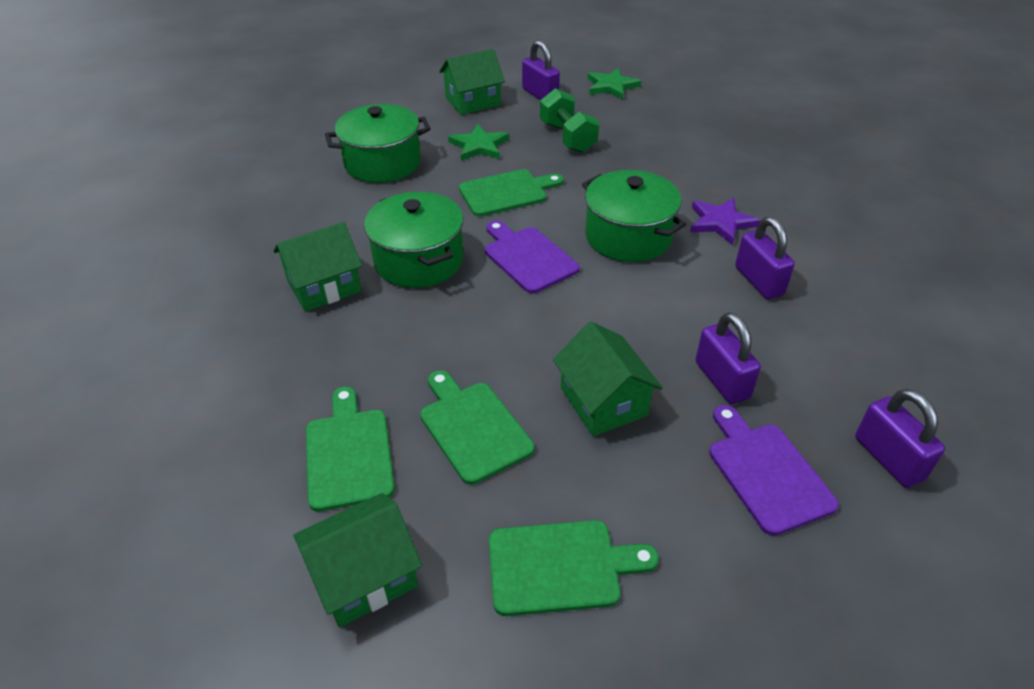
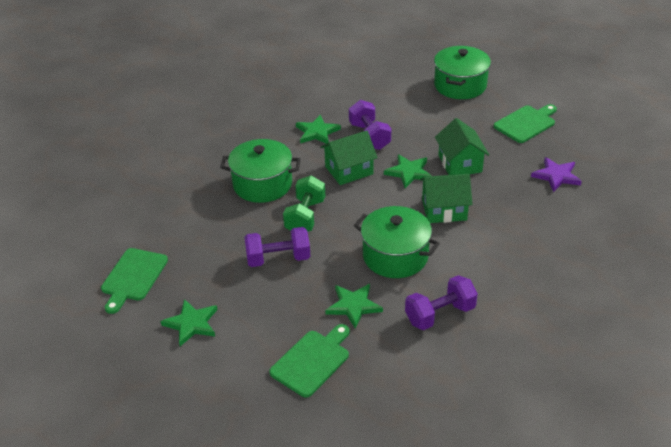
green cutting board: [306,387,395,512] [420,370,534,485] [459,169,564,217] [489,520,659,616] = 4 -> [101,248,168,314] [269,324,350,398] [494,104,557,143] = 3
green house: [274,222,362,312] [293,493,422,627] [439,49,505,115] [553,322,663,436] = 4 -> [321,130,378,185] [420,174,473,223] [435,118,489,175] = 3
green star: [448,124,509,161] [588,68,641,100] = 2 -> [161,299,218,346] [296,115,341,144] [325,284,383,329] [384,154,431,188] = 4
purple cutting board: [485,220,580,293] [709,405,839,536] = 2 -> none = 0
purple dumbbell: none = 0 -> [244,227,311,267] [349,100,391,150] [405,275,478,330] = 3
purple padlock: [522,40,560,100] [696,312,761,404] [735,217,795,299] [855,389,945,488] = 4 -> none = 0

